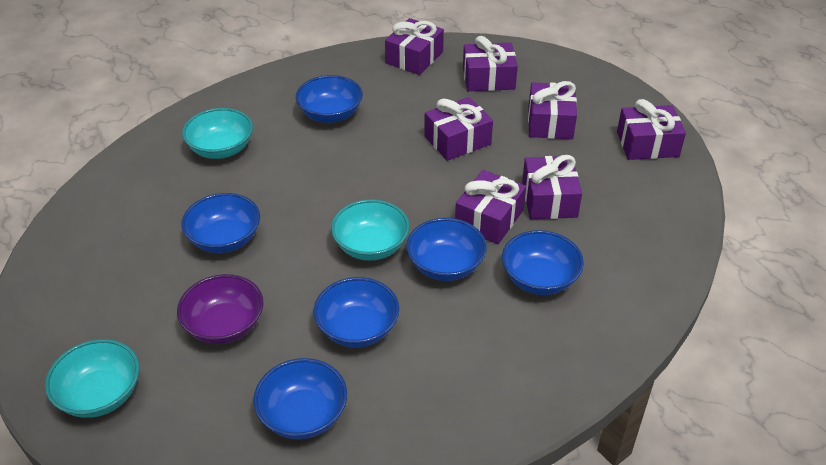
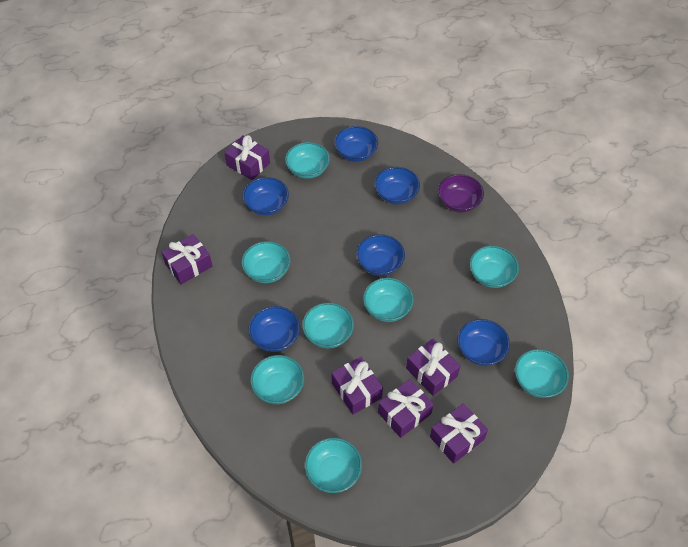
purple gift: [385,18,444,75] [424,97,493,161] [455,170,526,244] [463,36,518,91] [522,155,582,219] [528,81,577,139] [617,99,686,160] = 7 -> [162,234,212,284] [224,135,270,180] [332,357,383,414] [378,379,434,438] [406,339,460,396] [430,403,488,464] = 6
turquoise bowl: [45,339,139,418] [182,108,253,159] [331,199,410,261] = 3 -> [241,241,291,283] [250,355,304,404] [285,142,330,179] [302,303,354,348] [305,438,362,493] [363,278,414,322] [470,246,519,288] [515,349,569,398] = 8

